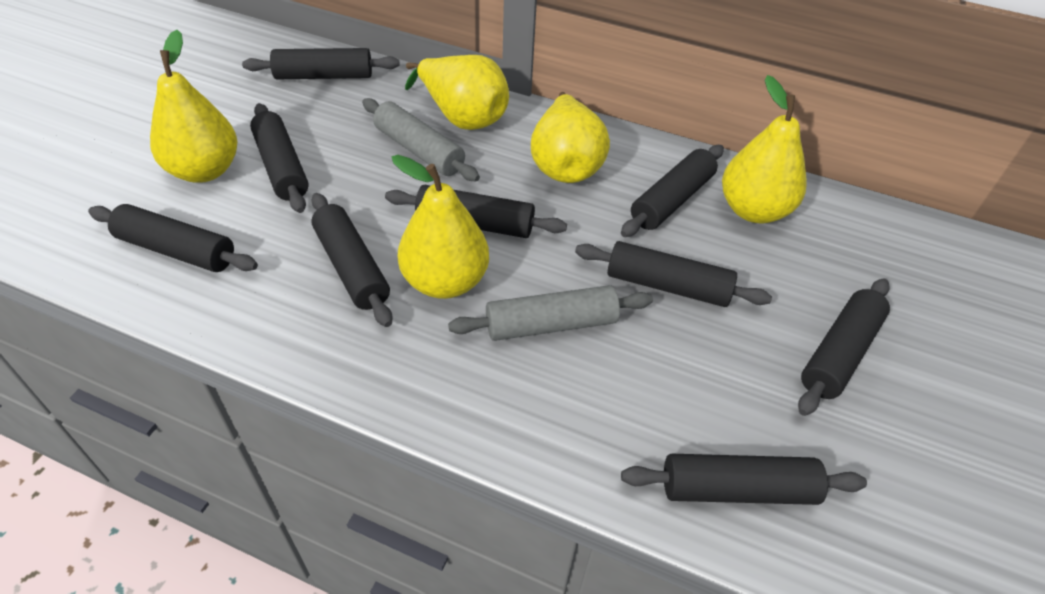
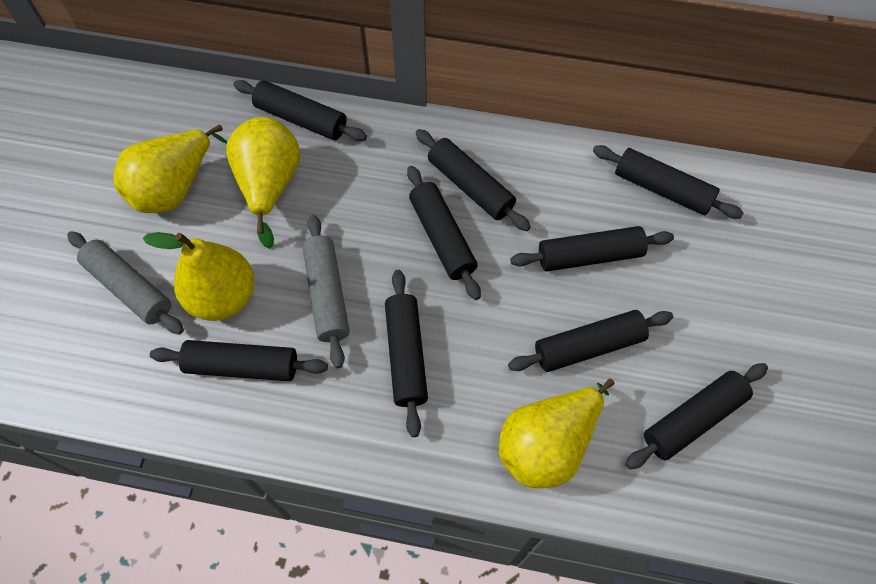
yellow pear: [150,30,237,183] [392,155,489,299] [405,55,509,130] [531,92,610,183] [722,75,807,223] = 5 -> [114,124,227,213] [143,232,255,321] [226,117,300,249] [499,379,614,488] = 4

